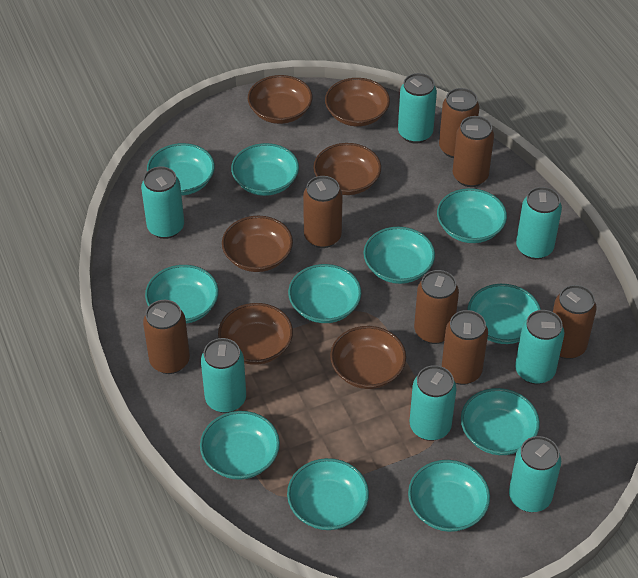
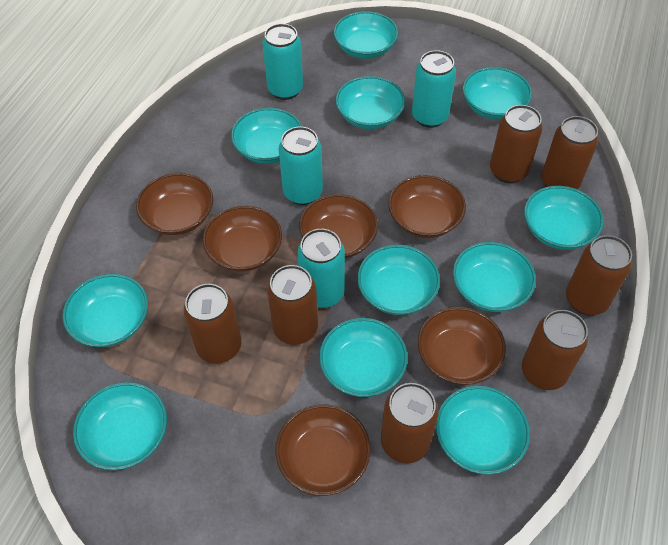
turquoise can: [141,166,184,239] [201,338,246,413] [398,73,437,144] [410,365,457,441] [509,436,561,512] [515,310,564,384] [516,187,562,260] = 7 -> [262,23,303,100] [279,127,323,205] [297,229,345,308] [412,50,456,128] = 4

